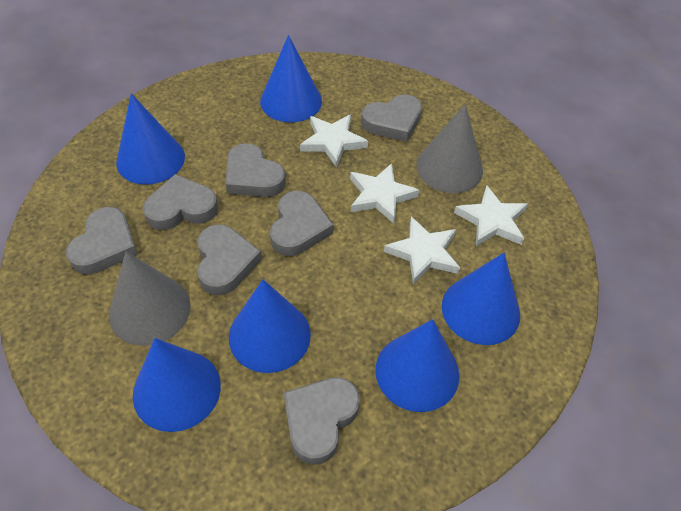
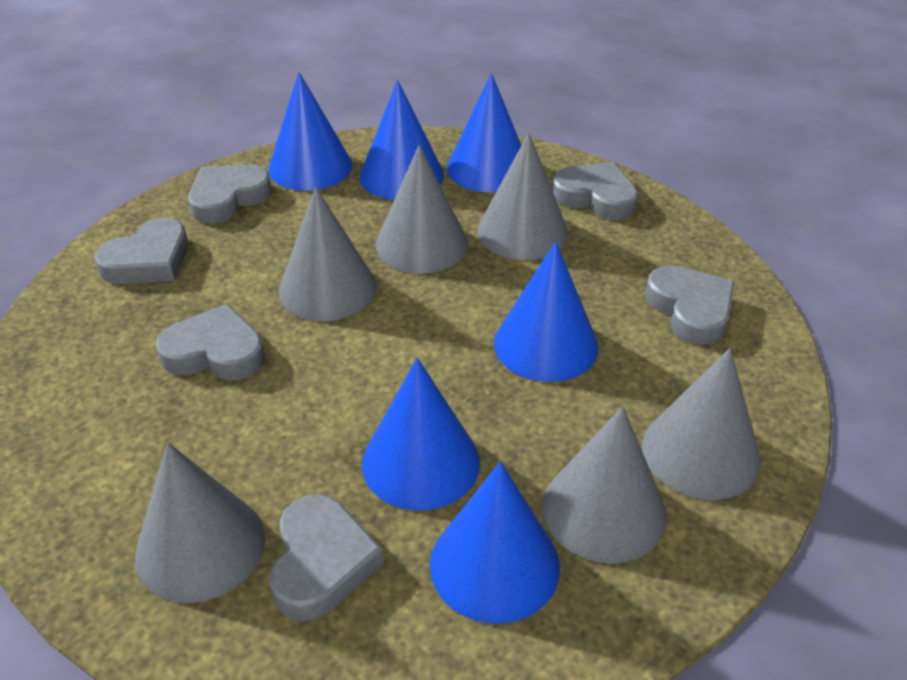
grey cone: [109,251,191,346] [416,104,483,193] = 2 -> [135,443,265,603] [279,187,377,321] [376,145,468,274] [477,133,568,260] [542,406,667,564] [642,348,761,500] = 6
grey heart: [66,207,138,275] [143,174,218,230] [197,224,262,295] [226,143,286,197] [270,191,334,256] [284,377,360,464] [361,94,422,142] = 7 -> [95,218,188,284] [155,304,265,380] [188,164,272,224] [269,494,384,621] [552,162,638,220] [645,265,735,345] = 6
white star: [300,114,368,168] [350,163,420,224] [384,217,460,284] [454,185,528,246] = 4 -> none = 0

